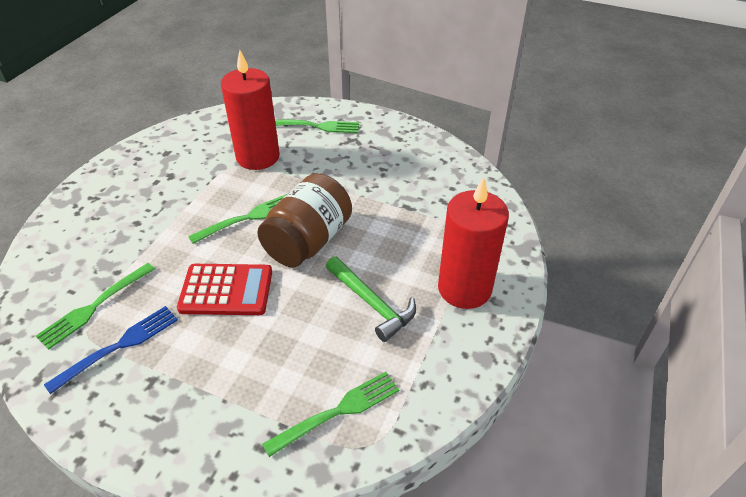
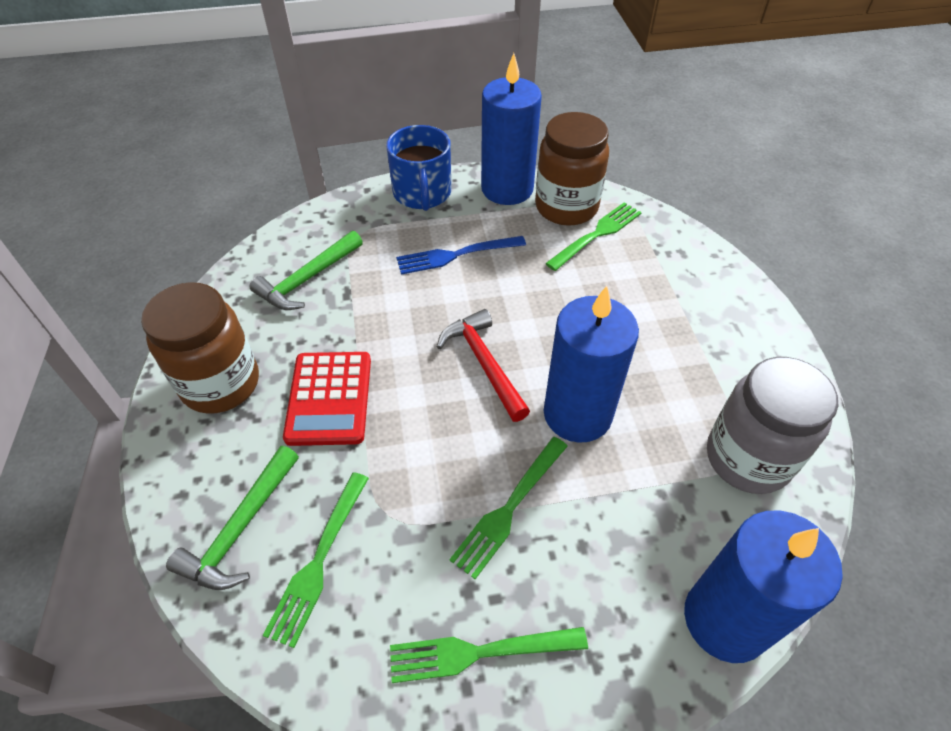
blue candle: none = 0 -> [481,53,542,205] [544,286,639,443] [684,510,843,663] = 3
blue mug: none = 0 -> [386,125,451,211] = 1
brown jar: [257,173,352,267] = 1 -> [141,282,259,414] [535,112,609,226] = 2
green hammer: [326,256,416,342] = 1 -> [166,446,299,590] [250,231,363,310] = 2
grey jar: none = 0 -> [707,357,838,494] = 1
red candle: [221,50,280,170] [438,177,509,309] = 2 -> none = 0
red hammer: none = 0 -> [437,309,530,422] = 1

